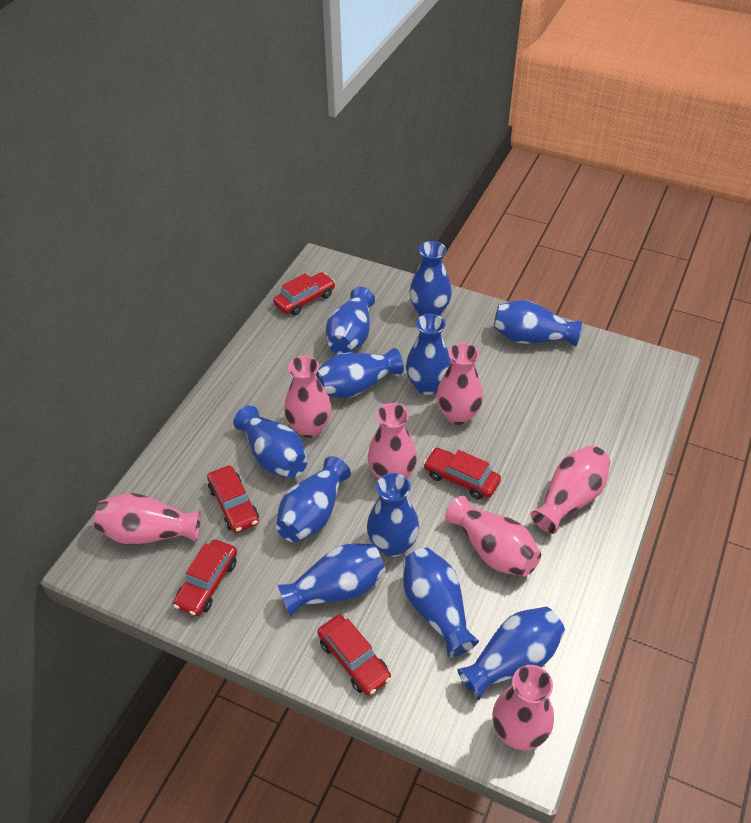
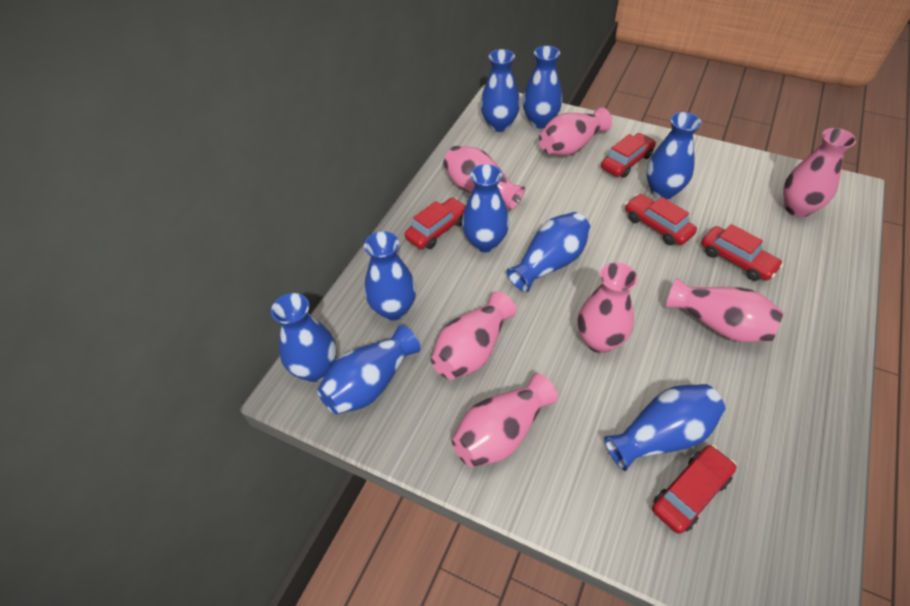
blue vase: [233,405,308,478] [276,456,351,542] [277,543,386,616] [316,348,404,398] [326,287,375,354] [367,473,419,557] [403,548,479,658] [406,314,451,395] [409,241,452,316] [457,607,565,700] [493,300,582,346] = 11 -> [271,293,337,382] [317,325,420,414] [364,231,416,320] [462,164,509,252] [480,49,520,132] [507,212,591,292] [523,46,562,129] [604,384,726,471] [646,112,702,199] = 9

